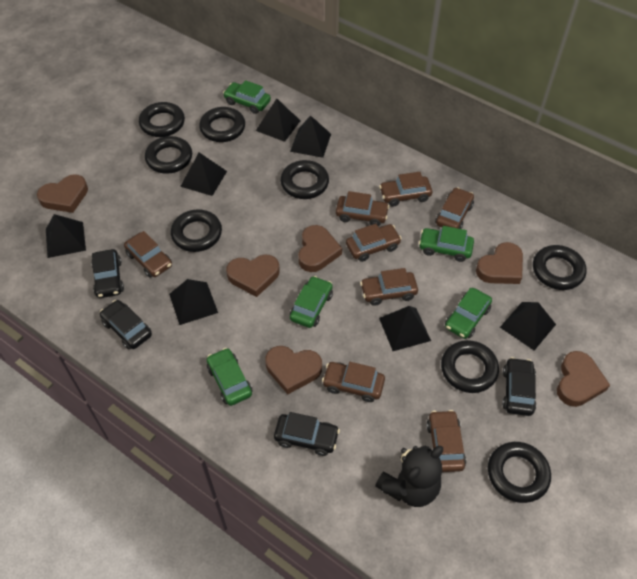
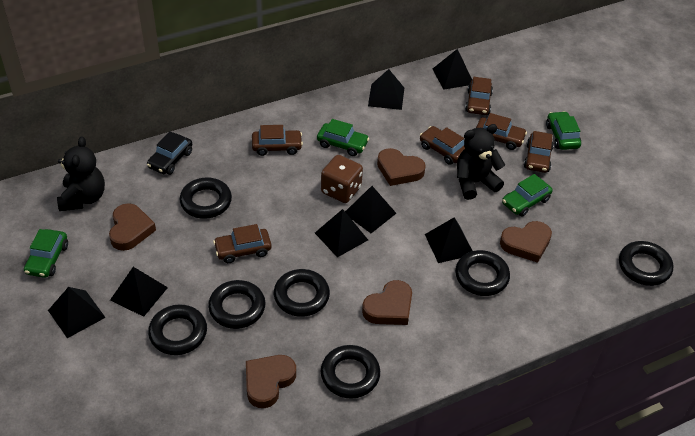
black car: [91,249,124,298] [100,300,152,350] [274,412,340,456] [502,357,536,416] = 4 -> [147,131,192,175] = 1
black ring: [139,102,185,137] [145,136,192,174] [171,209,222,252] [199,107,245,142] [281,160,329,199] [441,340,499,393] [488,442,551,503] [533,245,587,290] = 8 -> [148,304,207,355] [180,178,232,219] [208,280,266,329] [274,269,330,317] [321,345,380,399] [455,250,510,296] [619,241,673,286] = 7
black teddy bear: [375,446,443,507] = 1 -> [57,136,105,211] [457,124,505,200] = 2
brown car: [124,231,172,278] [322,362,385,402] [336,191,389,226] [346,224,402,262] [360,268,418,306] [379,172,432,207] [427,410,466,472] [435,187,474,229] = 8 -> [213,224,272,263] [252,125,303,156] [420,126,465,165] [465,77,493,115] [476,113,527,150] [524,131,554,173] = 6
brown dice: none = 0 -> [321,155,363,203] = 1
brown heart: [37,174,88,213] [226,254,280,297] [265,346,322,394] [298,225,342,272] [476,242,523,284] [557,351,610,407] = 6 -> [109,203,156,251] [246,355,296,408] [362,280,412,325] [377,148,426,186] [500,221,552,263] = 5
green car: [207,348,253,406] [223,80,271,114] [290,276,333,328] [419,226,474,262] [445,288,492,339] = 5 -> [24,229,68,278] [317,119,369,156] [502,174,553,217] [546,111,581,150] = 4

